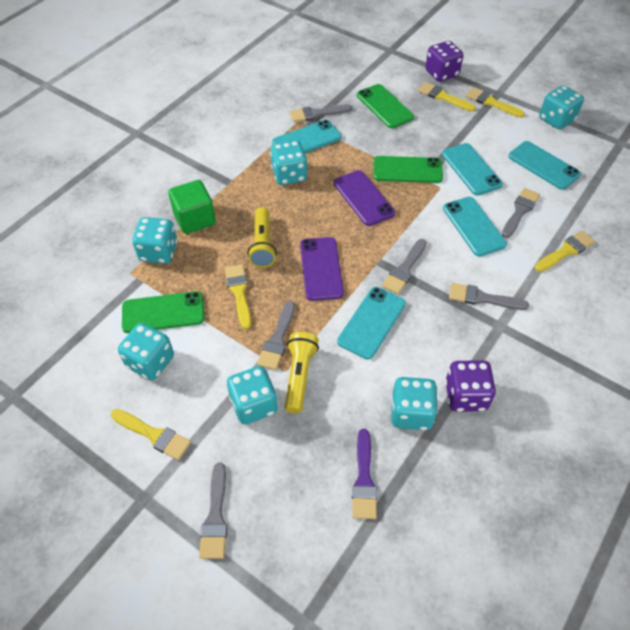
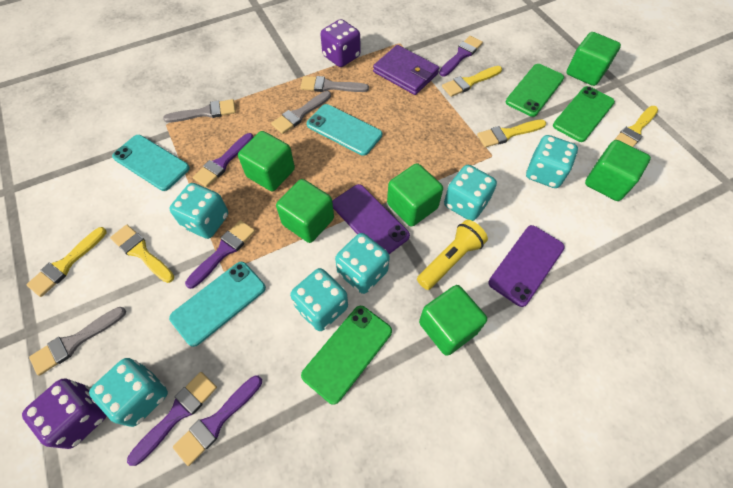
green cube: [168,180,216,234] = 1 -> [238,131,295,191] [276,179,334,243] [387,163,443,227] [419,285,487,356] [566,32,621,86] [585,140,651,201] = 6
grey brush: [199,463,227,559] [257,301,295,370] [290,104,352,122] [382,239,427,294] [449,283,529,310] [502,188,540,238] = 6 -> [29,307,126,376] [163,99,236,123] [271,91,331,134] [300,76,369,92] = 4
purple brush: [352,429,377,519] = 1 -> [127,372,217,466] [173,375,262,466] [185,220,255,289] [193,133,254,187] [439,36,483,77] = 5
purple wallet: none = 0 -> [373,45,439,95] = 1
turquoise phone: [272,120,341,153] [337,287,406,359] [442,143,503,195] [443,197,507,257] [508,141,581,190] = 5 -> [112,135,190,191] [169,262,266,347] [307,104,382,156] = 3
yellow flashlight: [248,207,277,268] [285,332,319,413] = 2 -> [417,220,488,290] = 1

